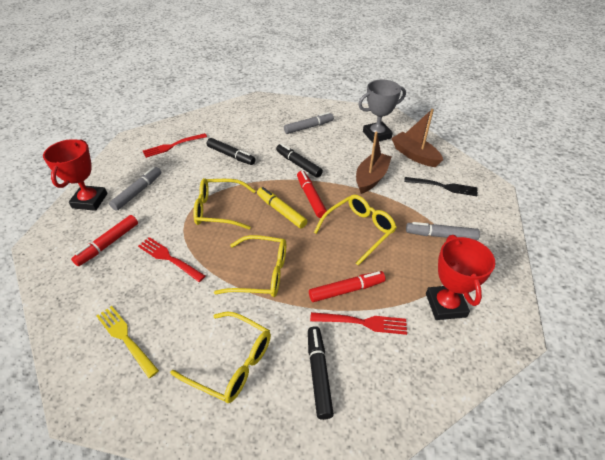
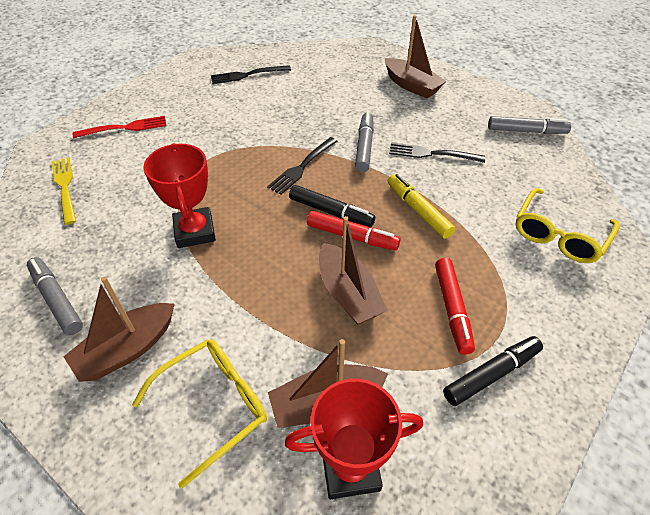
black fork: [404,177,478,196] = 1 -> [211,65,291,84] [267,137,337,195] [389,142,485,163] = 3
black marker: [207,138,256,165] [276,144,323,178] [308,326,334,420] = 3 -> [289,185,375,228] [443,336,543,406] = 2
brown boat: [356,131,391,194] [391,109,443,167] = 2 -> [64,277,174,382] [268,339,388,428] [319,216,388,325] [385,15,446,99] = 4
grey trophy: [358,80,406,143] = 1 -> none = 0
red fork: [138,237,205,282] [143,133,207,158] [310,312,407,335] = 3 -> [73,116,166,138] = 1
red marker: [71,215,138,266] [297,171,327,218] [309,271,385,302] = 3 -> [307,211,401,251] [435,258,475,355] = 2
yellow glasses: [170,312,271,403] [193,178,256,229] [214,235,286,297] [314,195,397,265] = 4 -> [132,339,267,488] [516,188,620,263] = 2

